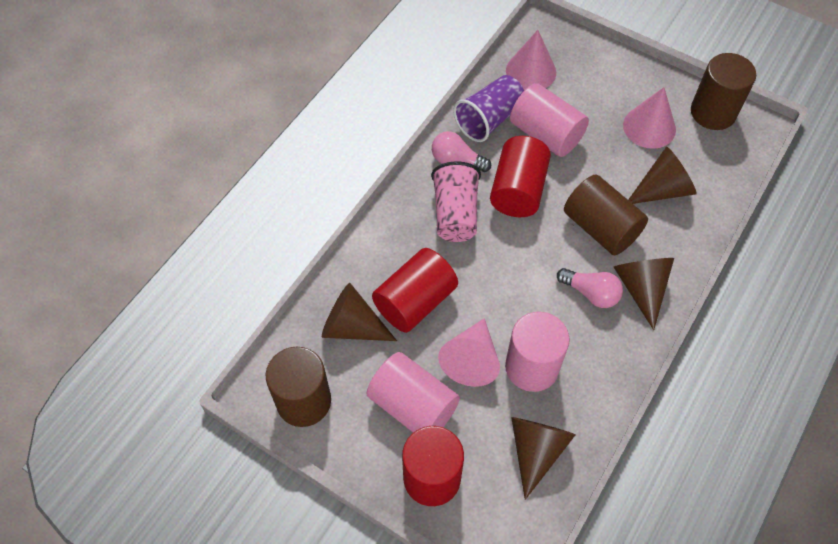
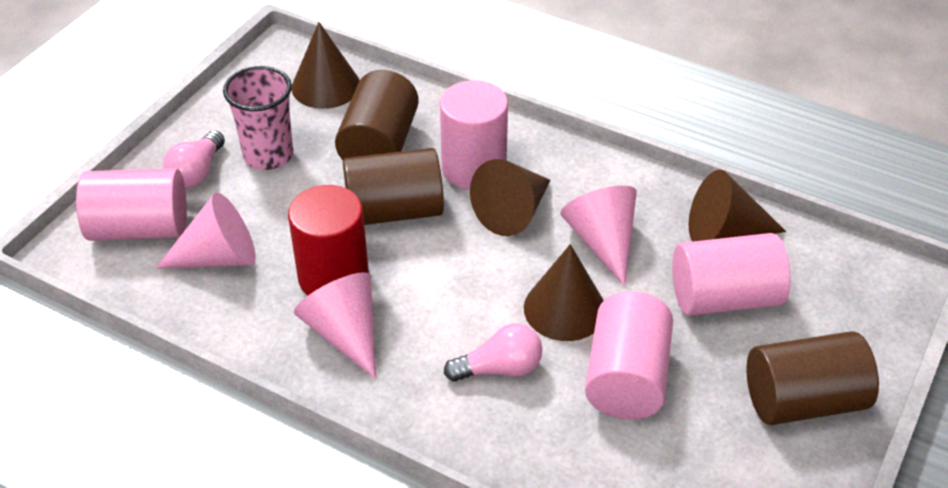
pink cylinder: [367,352,460,433] [505,312,570,392] [510,83,589,157] = 3 -> [76,168,187,241] [440,80,508,190] [585,291,673,420] [672,233,790,316] = 4
purple cup: [453,75,524,142] = 1 -> none = 0
red cylinder: [372,248,458,333] [402,426,464,506] [490,136,551,217] = 3 -> [288,185,369,295] = 1

